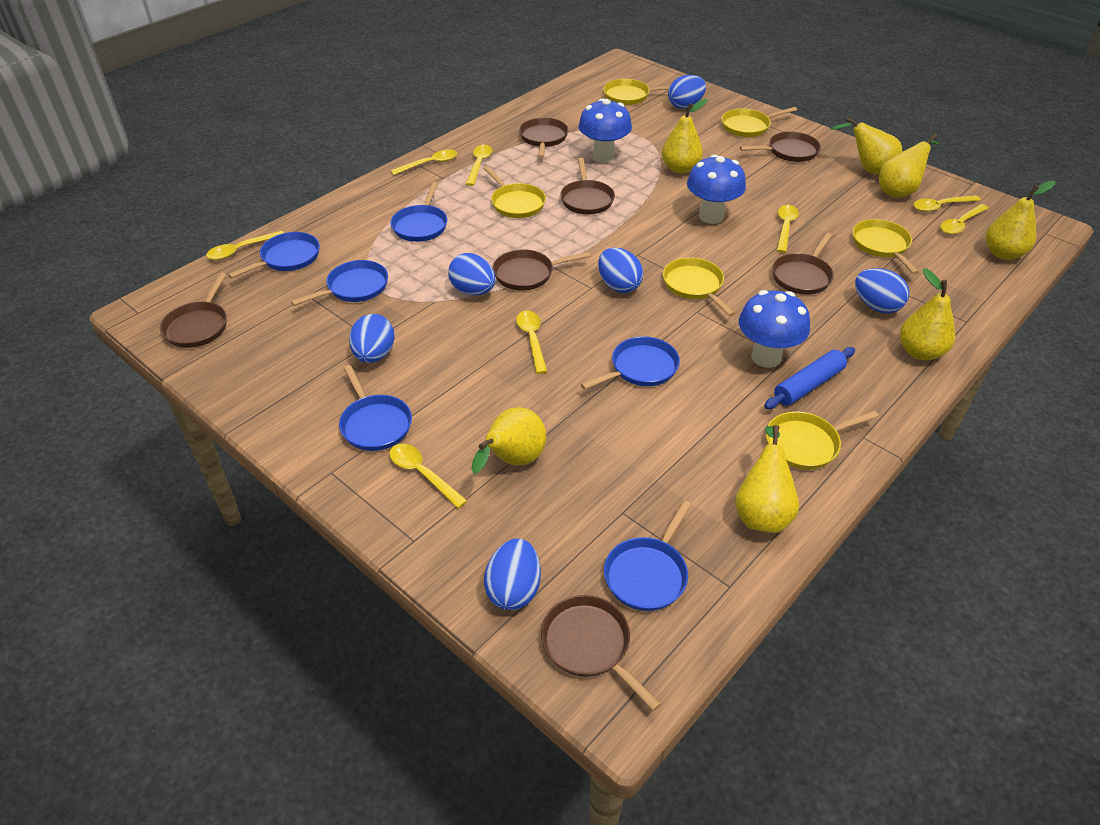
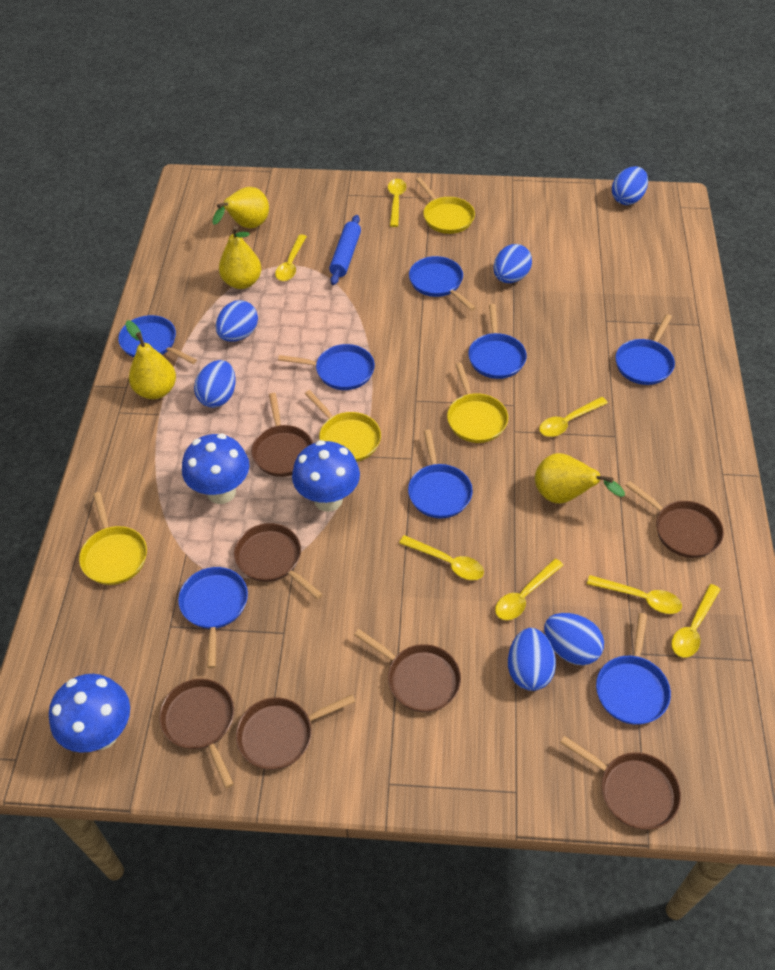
blue pan: [228,232,320,279] [291,260,388,306] [339,365,412,451] [391,182,447,242] [581,336,680,390] [604,500,691,611] = 6 -> [118,315,197,364] [178,567,248,668] [278,344,375,390] [408,429,473,519] [409,256,476,311] [468,304,527,379] [596,613,671,725] [616,314,675,385] = 8
yellow pan: [483,166,546,218] [603,79,670,105] [663,258,735,316] [721,107,797,137] [766,410,879,470] [853,219,919,274] = 6 -> [79,492,147,585] [305,390,381,462] [416,177,475,234] [447,363,508,443] = 4
yellow pear: [472,407,546,474] [662,99,708,174] [735,425,799,533] [830,117,902,175] [879,134,939,198] [900,268,955,360] [986,181,1055,260] = 7 -> [125,320,176,399] [212,187,269,228] [219,226,261,289] [535,453,625,504] = 4
yellow spoon: [206,231,284,260] [390,149,457,175] [390,444,467,508] [466,145,493,186] [516,310,547,374] [777,205,799,253] [913,195,981,212] [940,204,988,234] = 8 -> [275,235,307,281] [388,179,406,227] [399,535,484,580] [495,558,563,620] [539,397,608,437] [587,575,682,614] [672,584,721,658] = 7

